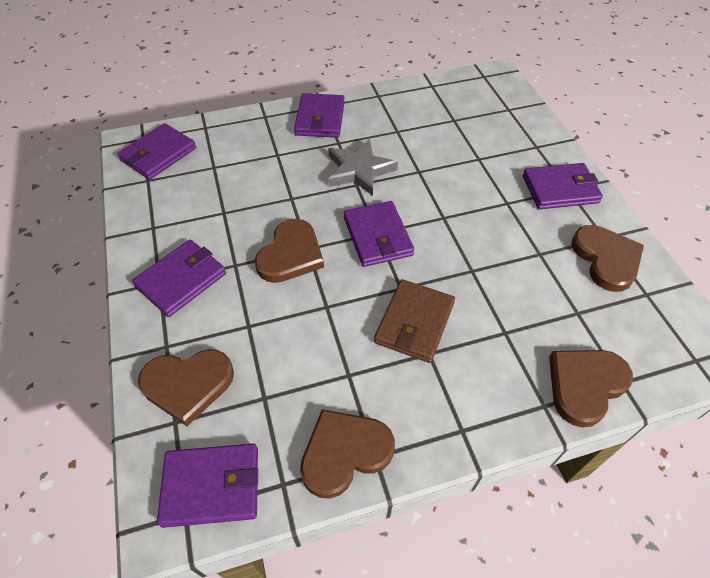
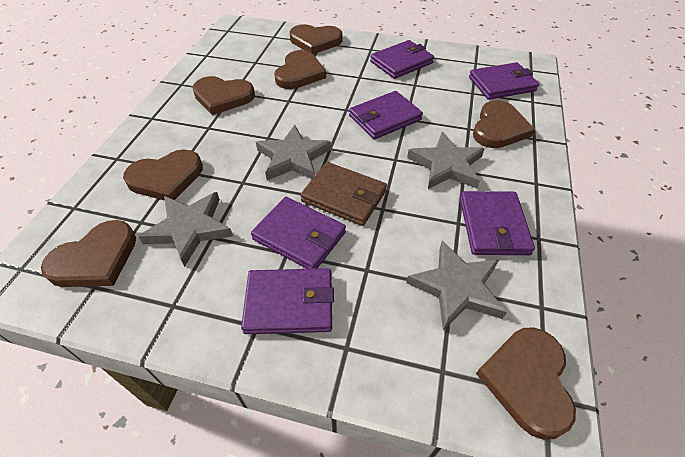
brown heart: [138,349,234,426] [255,219,324,283] [300,409,395,499] [549,350,633,428] [571,225,644,292] = 5 -> [41,220,136,287] [123,149,203,201] [192,76,255,115] [274,50,326,89] [290,24,342,54] [473,100,535,148] [476,327,576,440] = 7
grey star: [328,139,398,196] = 1 -> [138,192,233,267] [256,125,331,181] [406,240,507,331] [407,132,484,189] = 4

